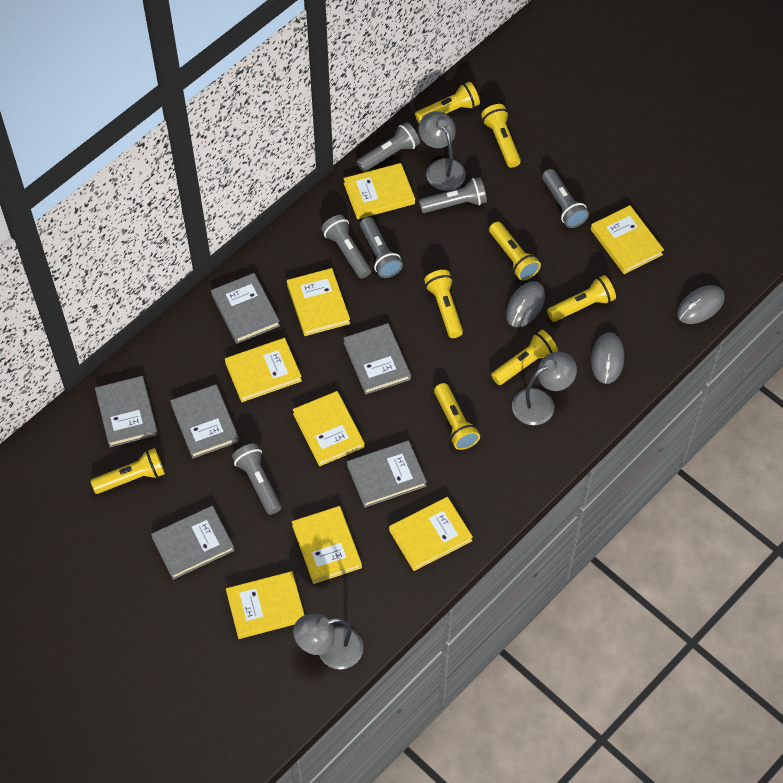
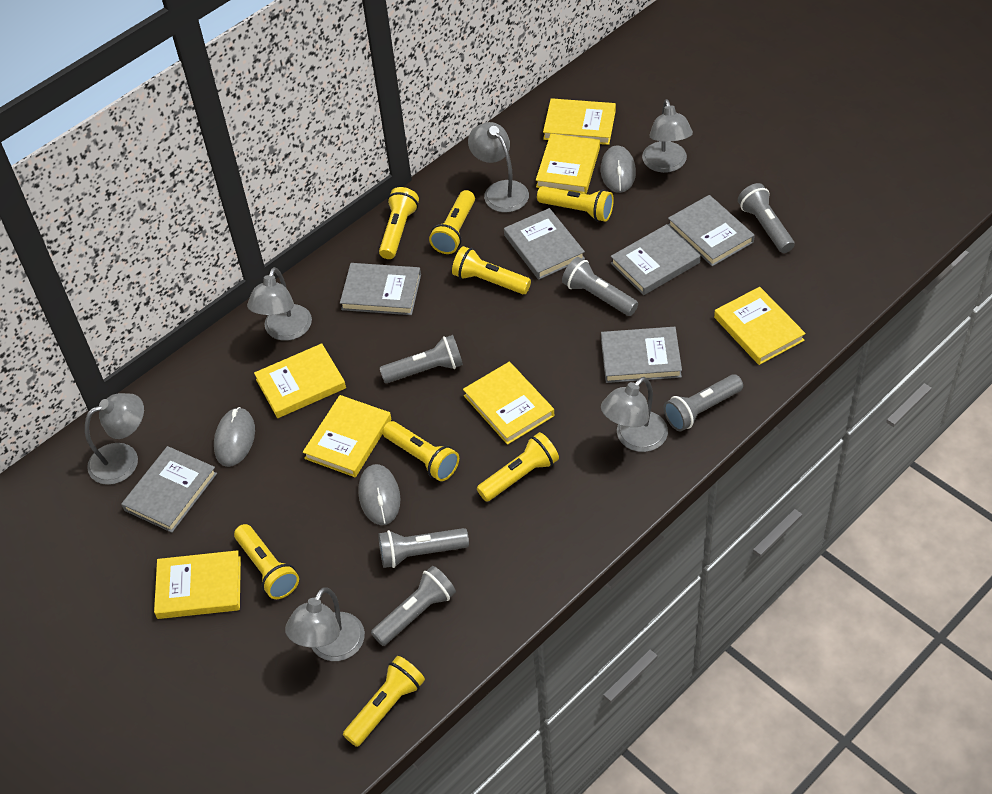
grey lamp: [293,613,363,669] [419,111,466,191] [512,352,577,425] = 3 -> [85,393,144,485] [247,267,312,341] [285,587,365,661] [468,122,529,212] [601,377,668,452] [642,99,693,173] = 6
yellow book: [225,338,302,402] [226,571,304,639] [287,268,350,336] [292,506,362,584] [293,391,365,466] [343,163,415,219] [389,497,473,571] [591,205,664,274] = 8 -> [154,550,241,619] [254,343,346,418] [303,395,391,477] [463,362,554,445] [536,134,600,194] [543,98,616,145] [714,287,806,365] = 7

